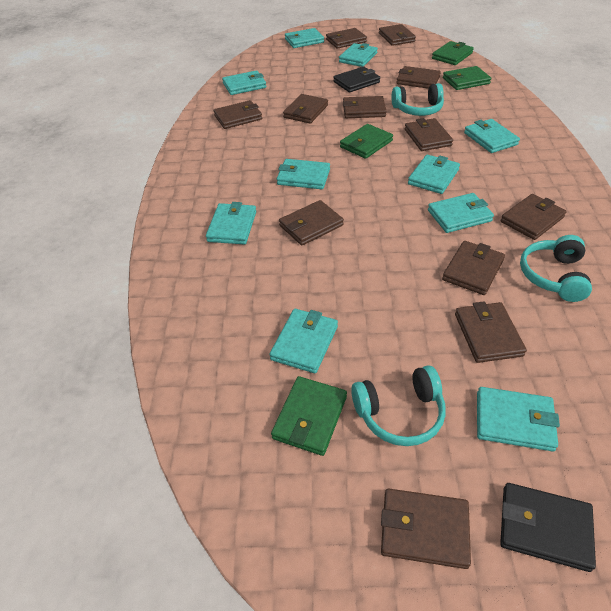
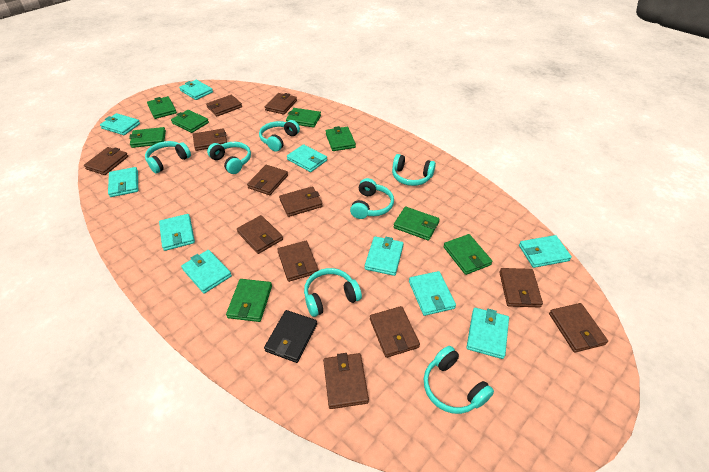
black wallet: [333,67,380,93] [500,483,596,572] = 2 -> [264,310,317,363] = 1
green wallet: [271,376,347,456] [340,124,393,159] [432,41,474,65] [443,66,491,90] = 4 -> [129,127,166,148] [147,96,177,119] [171,110,209,133] [226,279,272,322] [286,108,321,128] [326,126,356,151] [394,207,440,241] [443,234,493,275] = 8
turquoise headphones: [351,366,446,446] [392,83,444,116] [520,235,592,302] = 3 -> [145,141,191,173] [207,142,251,174] [259,120,300,152] [304,268,362,317] [350,178,394,219] [392,154,436,186] [424,346,494,414] = 7

